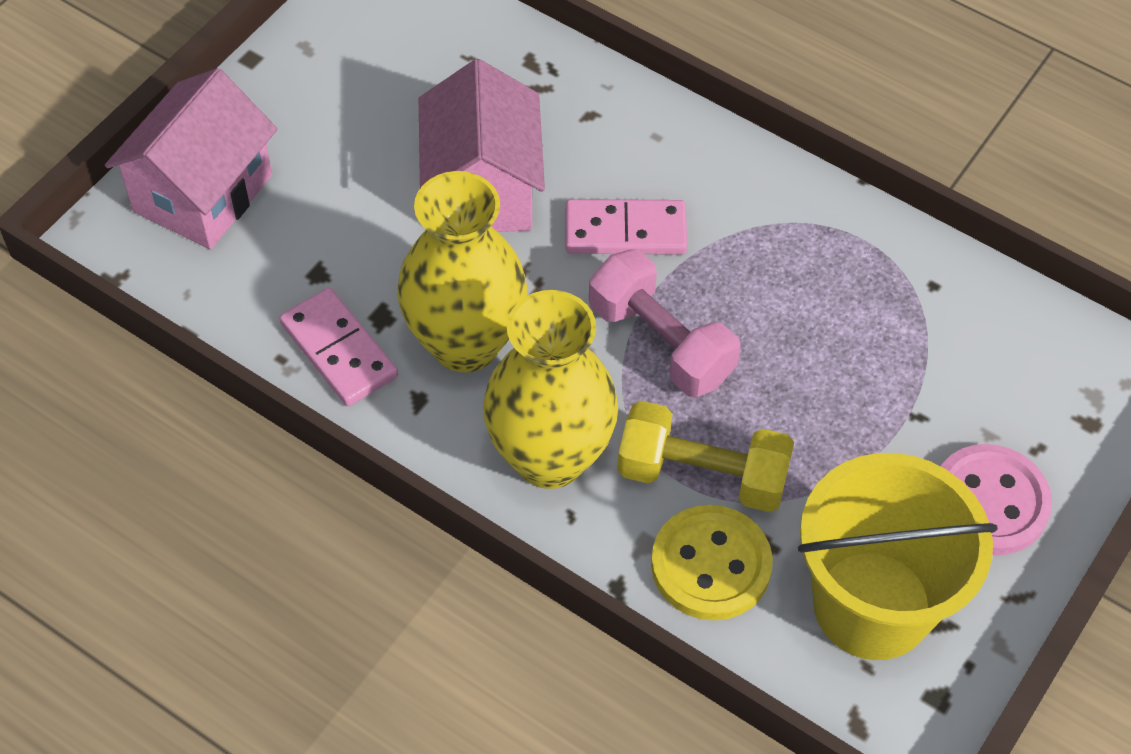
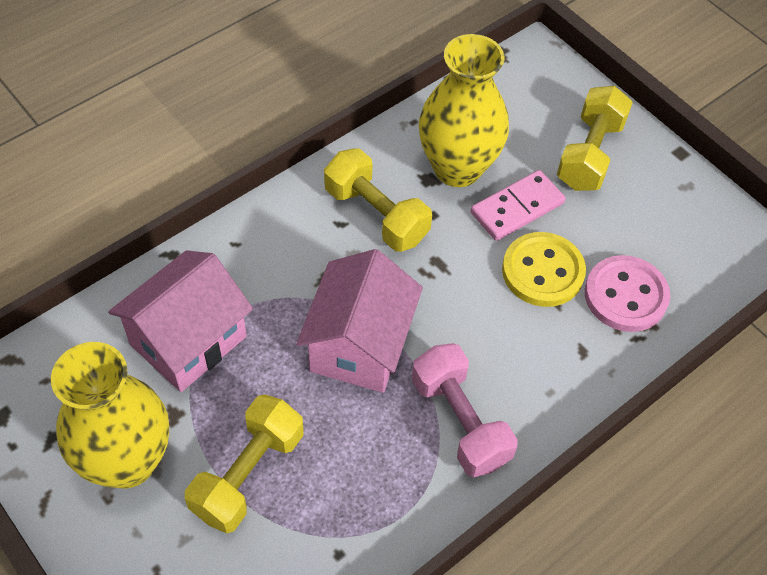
pink domino: [279,288,398,406] [566,199,687,255] = 2 -> [471,170,566,241] = 1
yellow bucket: [798,453,998,660] = 1 -> none = 0
yellow dumbbell: [617,401,794,512] = 1 -> [185,394,303,533] [324,148,432,252] [557,86,633,191] = 3

